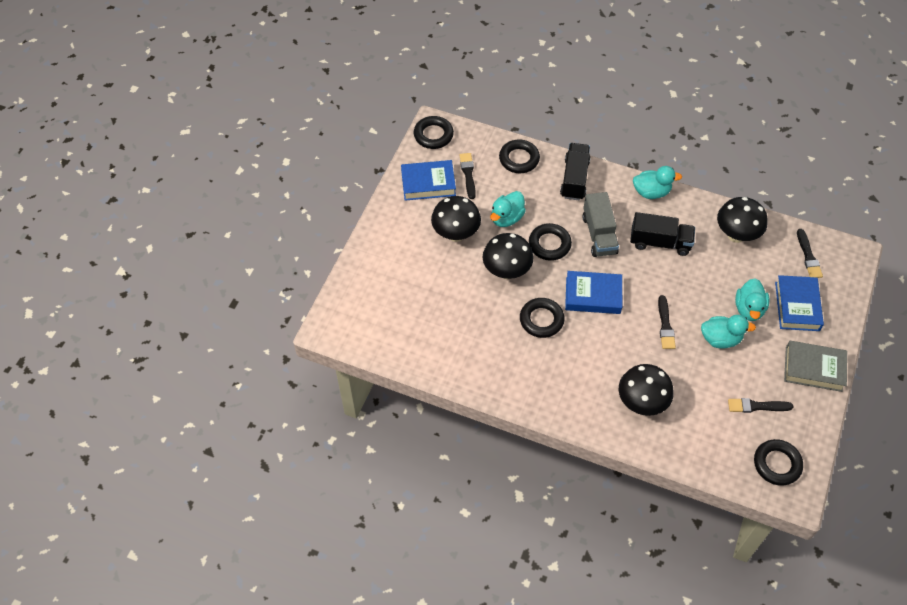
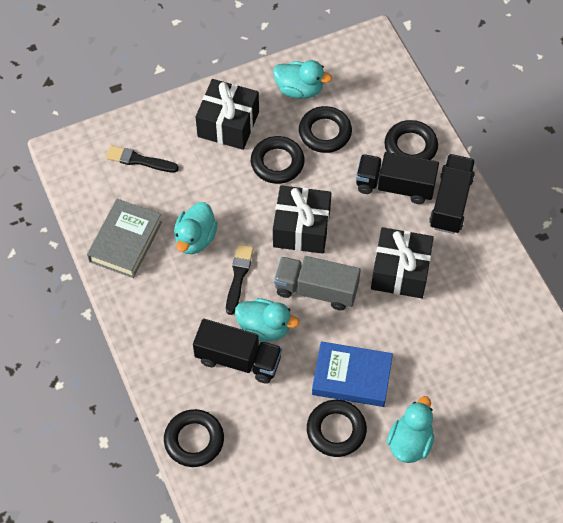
black brush: [459,153,476,199] [658,295,676,349] [728,398,793,413] [797,229,823,278] = 4 -> [106,145,179,172] [226,244,254,315] = 2
black gift: none = 0 -> [196,79,259,150] [273,185,331,254] [371,227,434,298] = 3
black mushroom: [431,196,481,242] [483,233,533,279] [619,364,674,416] [717,197,768,243] = 4 -> none = 0
black truck: [560,143,591,200] [630,212,695,256] = 2 -> [193,319,282,384] [356,152,439,204] [429,154,475,234] = 3
blue book: [401,160,456,201] [565,271,622,314] [775,275,824,331] = 3 -> [312,341,393,407] = 1

